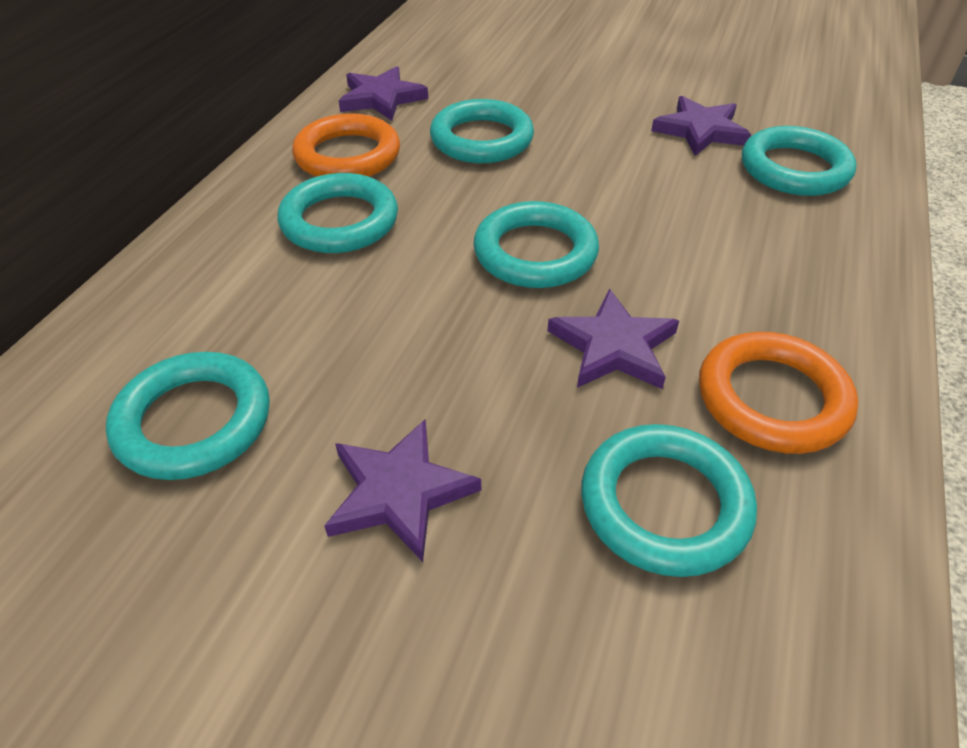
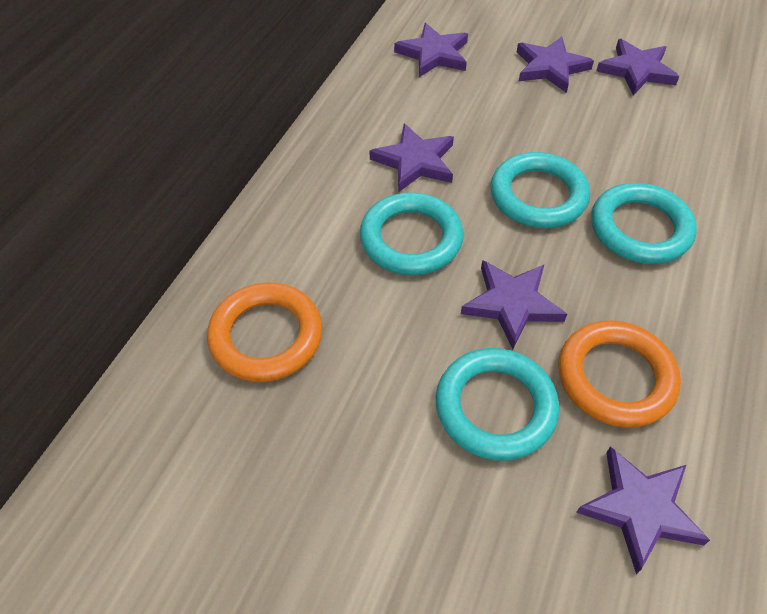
purple star: [324,419,481,562] [339,66,428,121] [547,289,679,389] [651,96,751,156] = 4 -> [370,124,454,192] [394,23,468,77] [461,260,567,349] [517,37,594,93] [576,446,710,574] [596,39,680,95] = 6
turquoise ring: [106,352,270,480] [277,173,398,253] [430,99,534,163] [473,201,599,288] [581,424,757,577] [742,126,856,196] = 6 -> [360,192,463,275] [436,348,559,461] [490,152,590,228] [591,183,697,264] = 4

